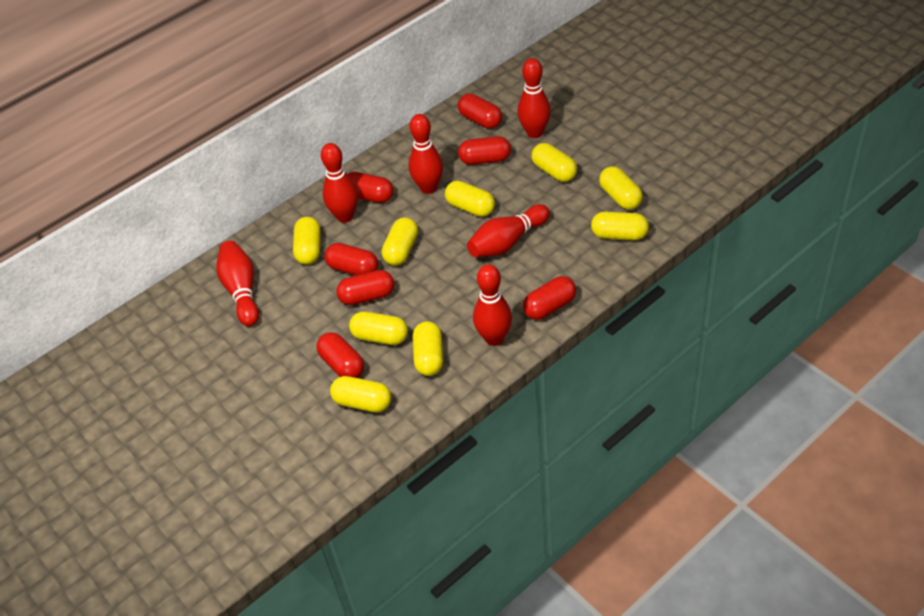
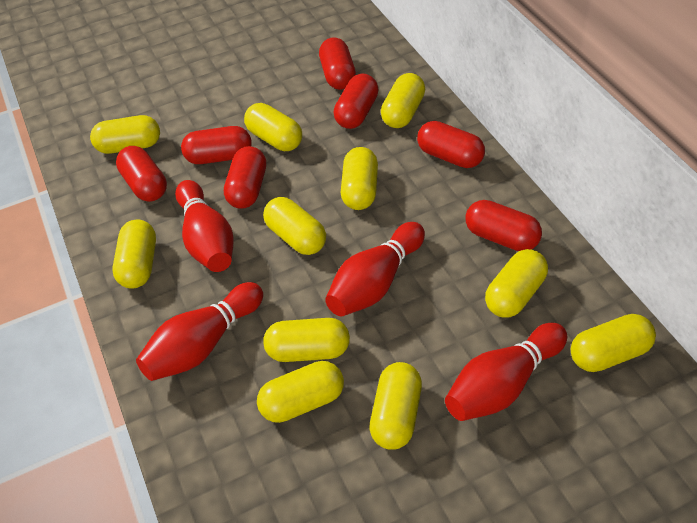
red bowling pin: [216,241,259,326] [321,143,358,223] [409,114,443,194] [467,204,550,257] [473,264,512,346] [517,58,551,138] = 6 -> [136,282,263,381] [175,180,234,272] [325,222,425,317] [445,323,567,421] = 4
yellow capsule: [293,217,321,264] [330,376,391,413] [349,312,408,345] [382,217,418,266] [413,321,443,376] [445,181,495,217] [532,143,577,182] [591,212,649,240] [599,166,643,210] = 9 -> [90,115,160,154] [113,219,156,289] [244,103,302,151] [257,361,344,423] [263,197,326,255] [263,318,350,362] [341,147,378,210] [369,362,422,450] [381,73,425,128] [485,249,548,318] [571,314,656,372] = 11

